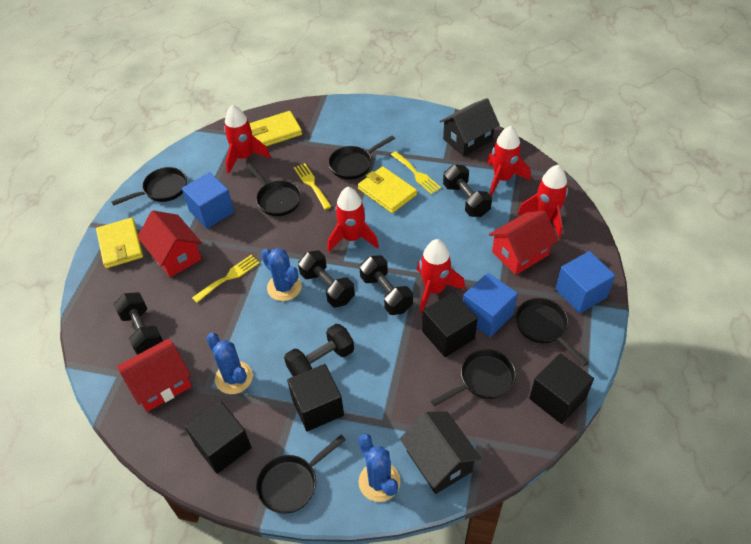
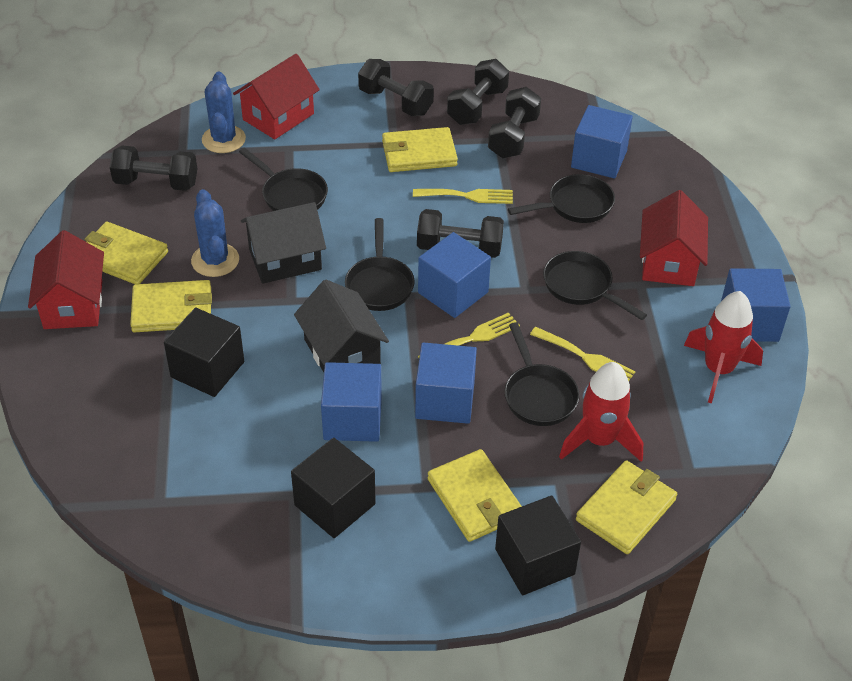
black cube: [185,401,252,474] [287,364,344,431] [422,292,478,357] [529,354,594,424] = 4 -> [164,307,244,397] [291,438,376,538] [495,496,581,595] = 3
black pan: [111,167,187,206] [246,163,301,216] [256,435,346,514] [328,135,395,180] [431,349,516,406] [516,298,589,366] = 6 -> [239,148,328,211] [345,218,415,311] [504,322,580,426] [508,174,615,223] [543,251,647,320] = 5
blue cactus: [206,333,253,394] [261,248,302,301] [359,434,400,502] = 3 -> [191,189,239,277] [202,72,246,153] = 2
blue cube: [182,172,234,229] [463,273,518,337] [555,251,615,314] = 3 -> [321,362,382,442] [415,342,477,424] [418,232,491,318] [571,105,633,178] [721,268,791,342] = 5
red rocket: [224,105,271,174] [327,187,379,252] [417,239,465,313] [487,126,530,196] [518,165,568,238] = 5 -> [559,362,643,462] [684,291,763,403] = 2
yellow wallet: [96,218,143,268] [249,111,302,146] [358,166,417,213] = 3 -> [84,222,168,284] [130,280,212,332] [382,127,458,172] [427,449,522,542] [576,460,677,554] = 5

